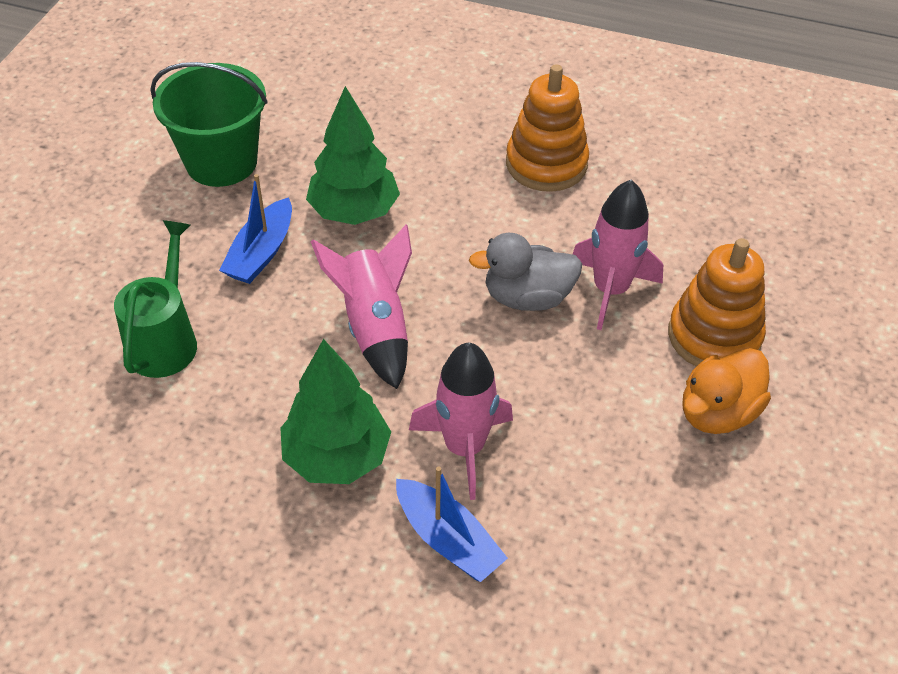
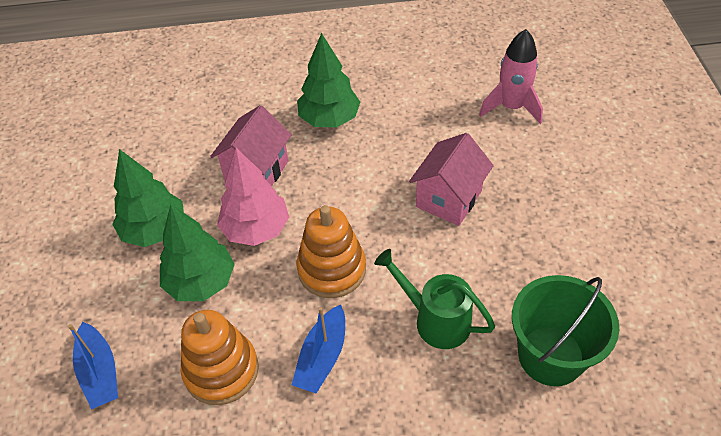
green tree: [280,339,391,484] [306,86,400,225] = 2 -> [112,149,184,247] [160,204,235,301] [297,33,360,128] = 3
grey duck: [469,233,582,311] = 1 -> none = 0
orange duck: [682,348,771,434] = 1 -> none = 0
pink house: none = 0 -> [210,105,292,186] [409,133,494,226] = 2
pink rocket: [311,224,412,389] [409,343,513,500] [572,180,663,330] = 3 -> [479,29,543,124] = 1
pink tree: none = 0 -> [217,148,289,246] = 1

